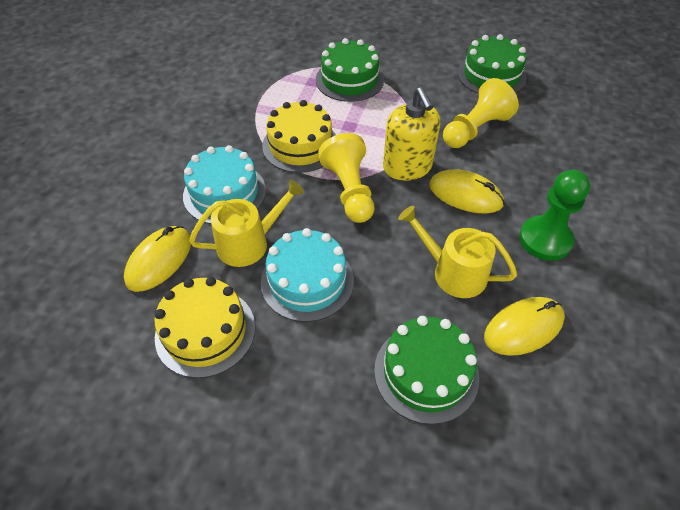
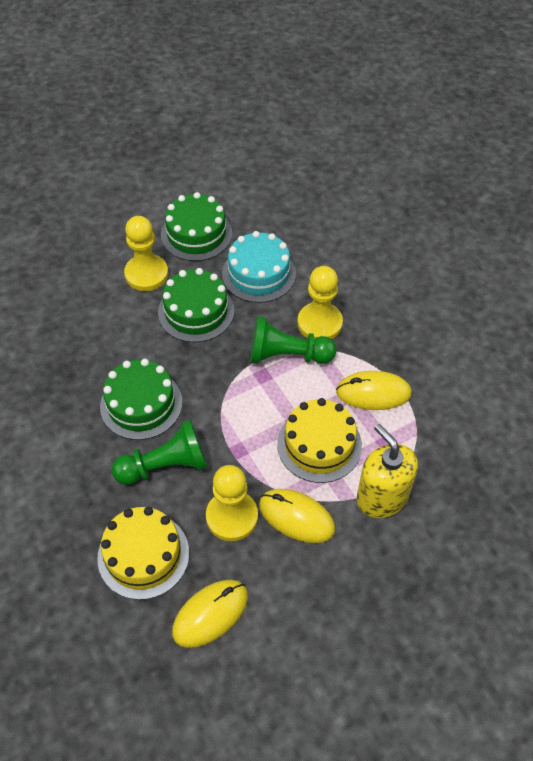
green pawn: [519,170,590,261] = 1 -> [112,420,208,485] [250,316,336,364] = 2
turquoise cake: [183,145,266,224] [261,228,354,322] = 2 -> [222,231,296,303] = 1
yellow pawn: [318,133,374,223] [443,78,519,148] = 2 -> [124,216,168,291] [206,465,258,541] [298,266,343,339] = 3
yellow watering can: [189,179,305,267] [398,205,517,298] = 2 -> none = 0

